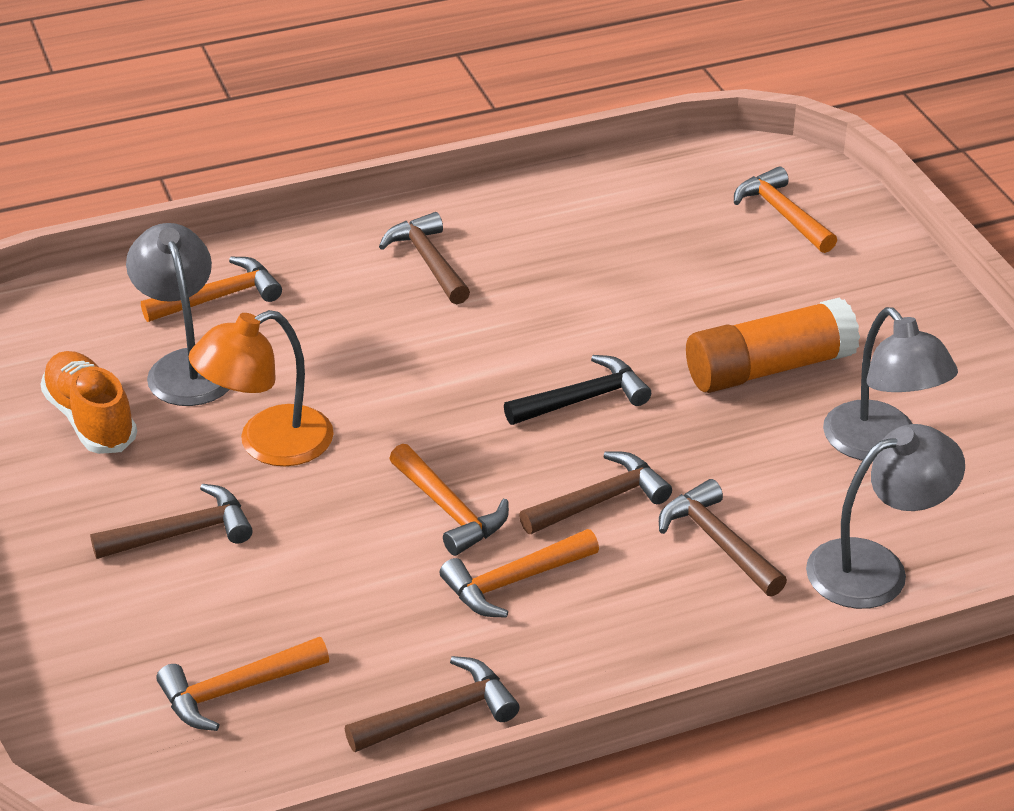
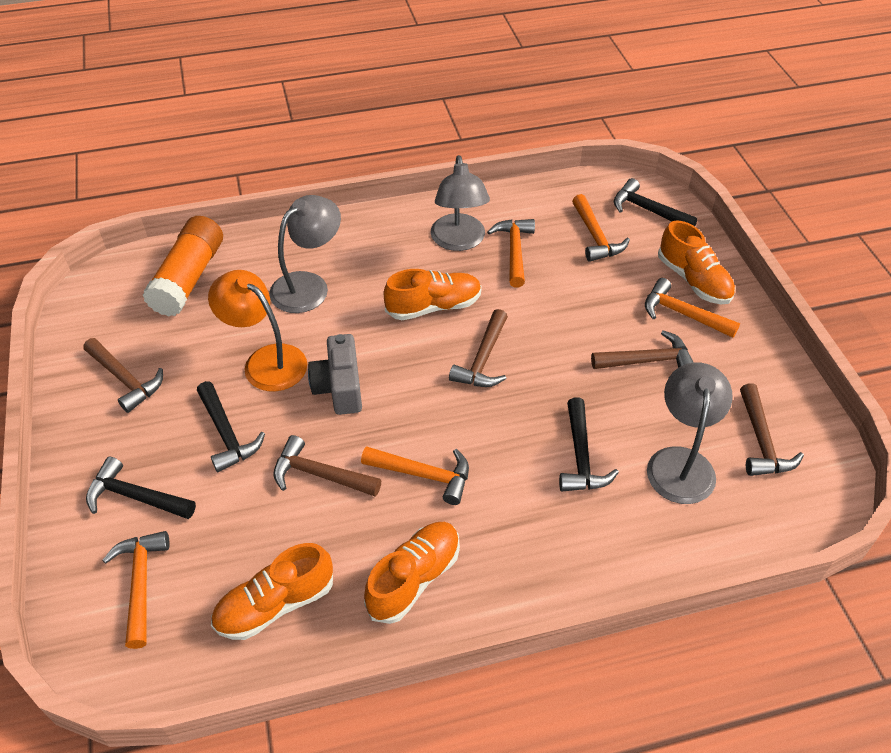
black hammer: [504,355,651,425] = 1 -> [86,457,196,519] [197,381,265,472] [559,398,619,491] [614,178,698,226] = 4
grey camera: none = 0 -> [308,334,362,415] = 1
orange shoe: [40,351,137,454] = 1 -> [211,543,333,640] [364,522,460,624] [384,269,482,320] [658,221,735,304] = 4

